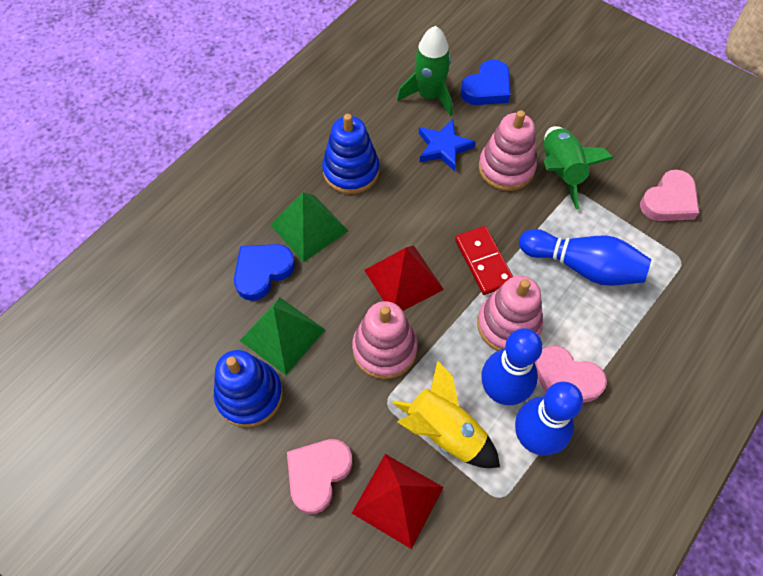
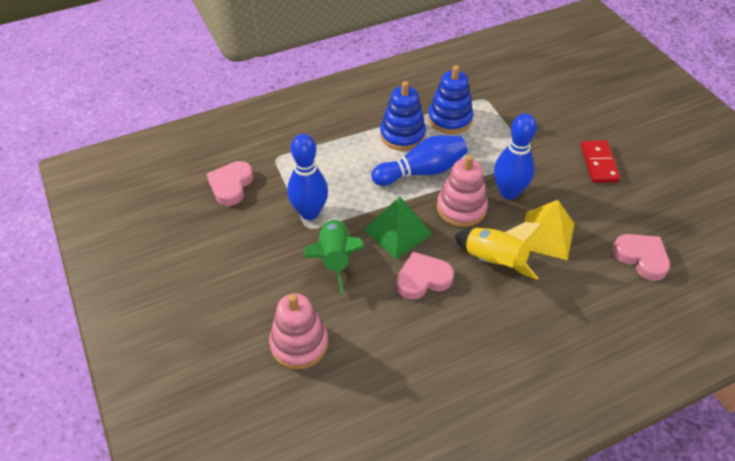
blue heart: [234,244,295,301] [460,60,510,105] = 2 -> none = 0
blue star: [419,119,476,171] = 1 -> none = 0
green pyramid: [240,297,325,375] [270,193,348,262] = 2 -> [364,196,432,259] = 1
green rocket: [397,26,452,116] [543,126,613,210] = 2 -> [303,218,365,295] = 1
pink stacking toy: [352,301,418,379] [477,276,543,351] [479,110,537,191] = 3 -> [269,293,328,370] [437,155,488,227] = 2
red pyramid: [352,454,444,549] [364,246,444,311] = 2 -> none = 0
yellow pyramid: none = 0 -> [524,200,575,260] = 1

